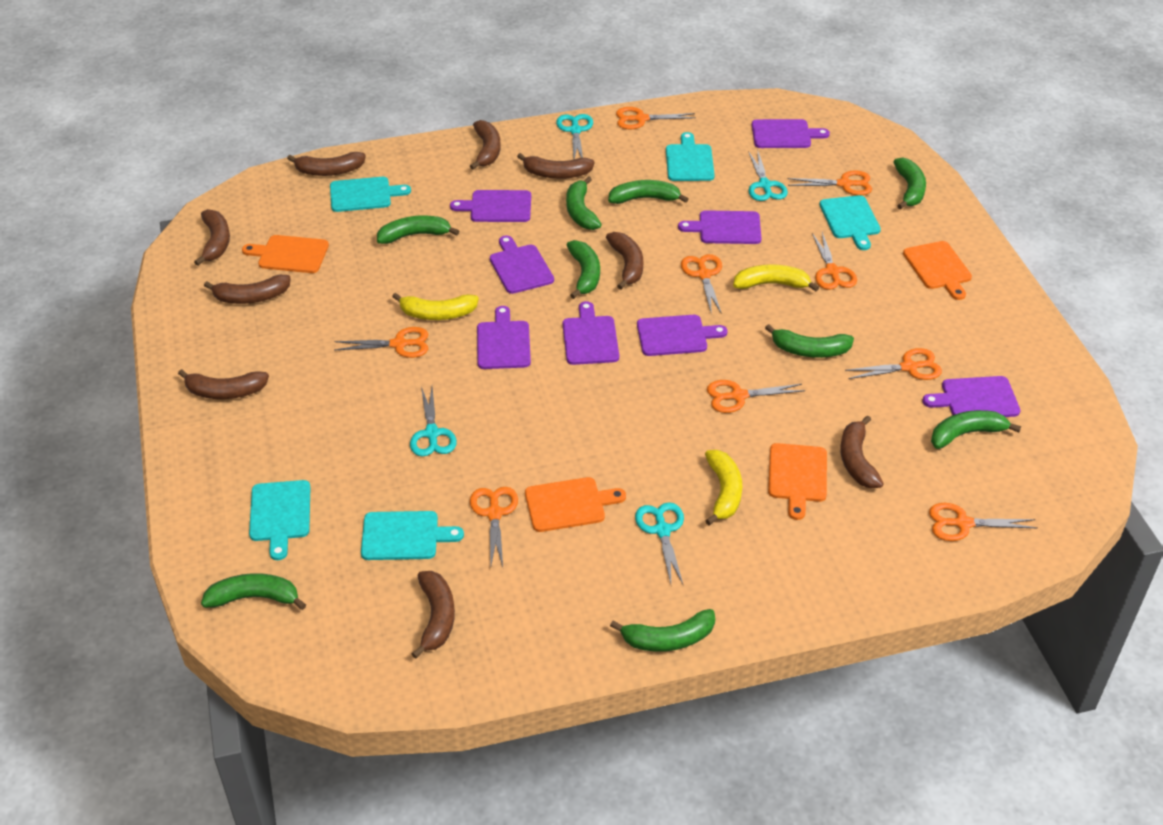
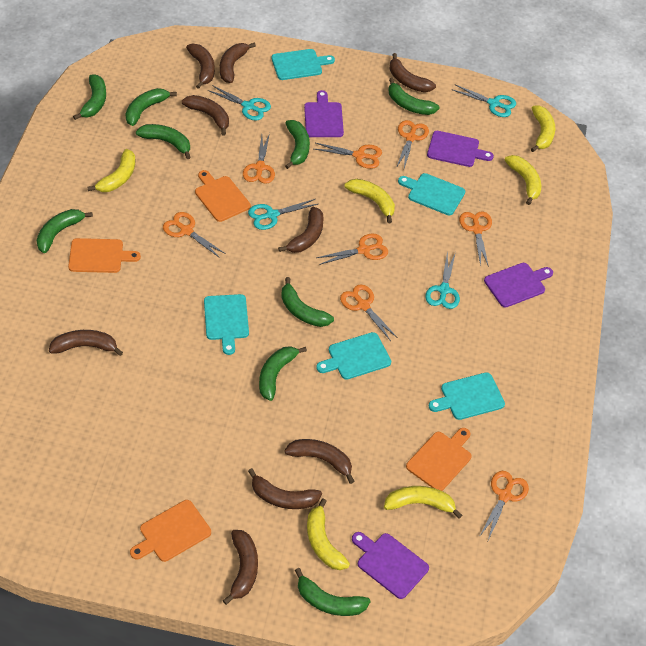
orange scissors: [334,327,428,358] [470,487,518,567] [616,107,696,129] [681,254,722,314] [707,380,805,413] [787,170,872,195] [812,232,857,290] [845,348,942,380] [929,503,1037,541] = 9 -> [163,212,226,258] [243,133,275,184] [314,143,382,169] [316,233,388,265] [340,284,398,341] [396,120,429,168] [459,211,492,267] [479,471,529,540] = 8
purple cutting board: [450,190,531,222] [477,306,531,369] [490,235,554,294] [563,301,619,365] [637,315,728,356] [678,210,761,244] [752,119,830,148] [923,376,1020,417] = 8 -> [304,90,344,137] [352,532,429,599] [427,131,494,167] [484,263,553,308] = 4
yellow banana: [392,293,479,320] [705,450,742,526] [733,264,819,291] = 3 -> [87,149,135,192] [307,498,350,570] [344,179,395,223] [384,486,462,519] [505,155,541,205] [531,105,555,152] = 6

